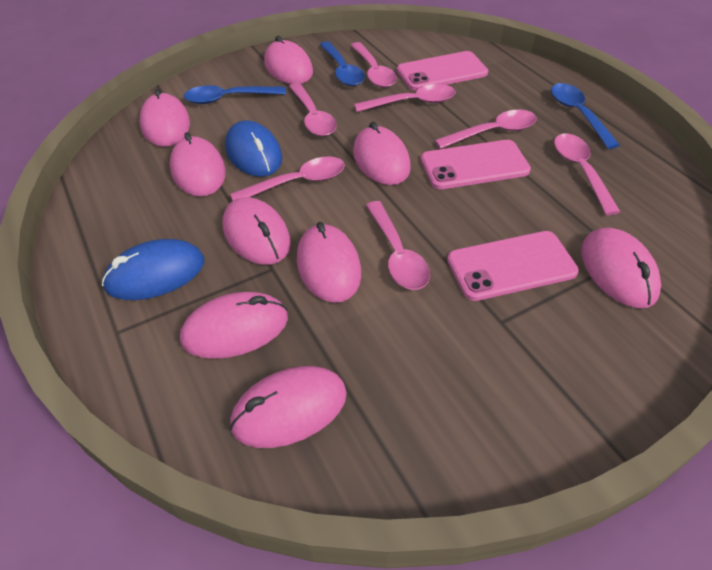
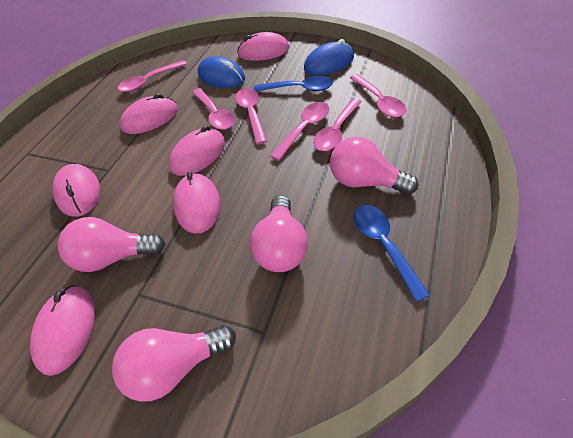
blue spoon: [184,85,286,104] [320,41,365,86] [551,83,620,149] = 3 -> [253,76,333,91] [354,205,430,302] = 2
pink light bulb: none = 0 -> [58,217,165,272] [112,325,236,402] [250,195,308,272] [330,137,418,195] = 4
pink mouse: [140,88,190,147] [170,132,226,197] [180,292,288,359] [223,197,291,265] [230,366,347,448] [264,36,313,84] [297,222,361,303] [353,122,411,185] [581,227,661,308] = 9 -> [30,286,95,376] [52,164,100,217] [120,93,178,134] [169,126,225,176] [173,172,221,234] [237,32,289,61] = 6
pink phone: [397,51,488,91] [421,140,531,189] [447,231,579,301] = 3 -> none = 0
pink spoon: [230,156,345,201] [289,83,337,136] [350,42,397,88] [354,84,456,112] [366,201,430,290] [434,110,537,149] [554,134,620,215] = 7 -> [118,60,187,92] [192,88,235,130] [235,88,267,144] [270,102,329,161] [313,98,362,151] [350,74,406,117] = 6

